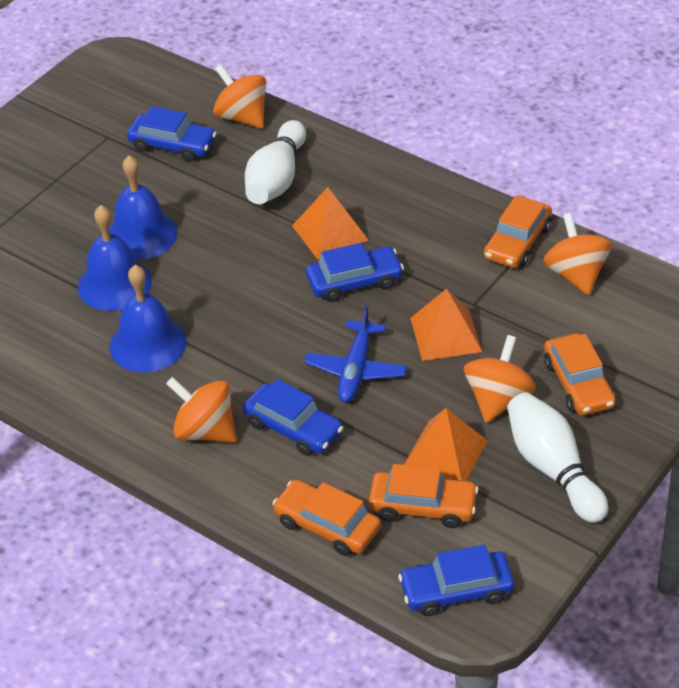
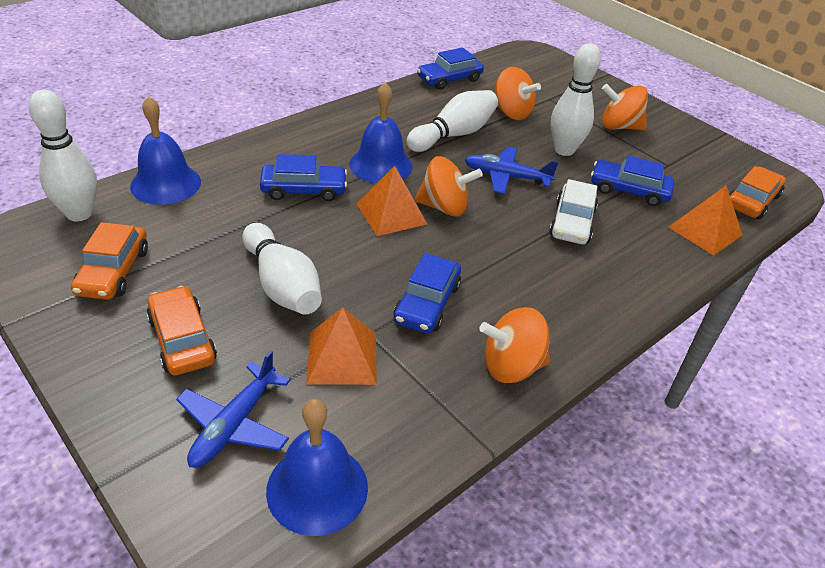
blue plane: [304,305,407,403] = 1 -> [176,350,290,468] [465,147,559,194] = 2
orange car: [272,479,381,556] [369,464,479,528] [484,195,552,268] [544,333,616,415] = 4 -> [71,222,148,300] [147,286,217,376] [729,166,786,220] = 3
white bowling pin: [245,120,306,204] [507,392,608,523] = 2 -> [29,90,97,221] [242,223,322,314] [407,90,498,152] [551,43,601,156] = 4
white car: none = 0 -> [549,179,598,244] = 1

